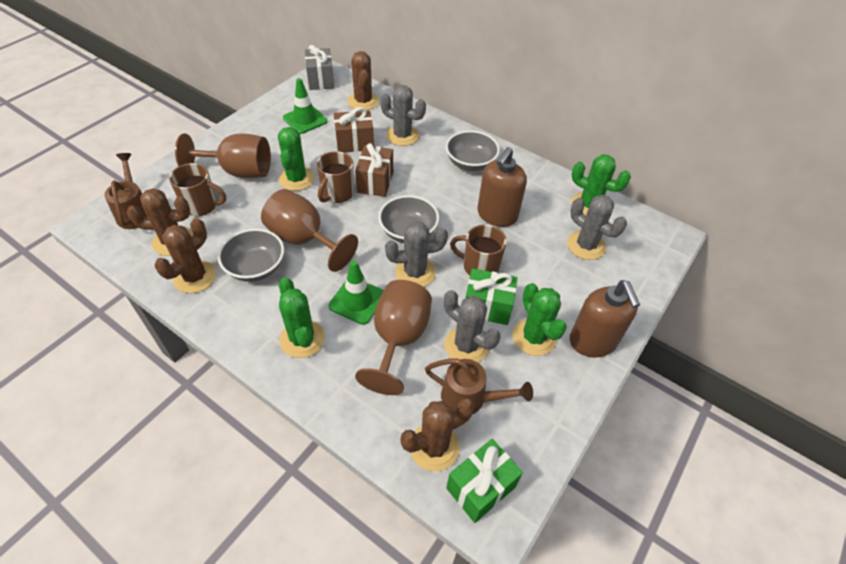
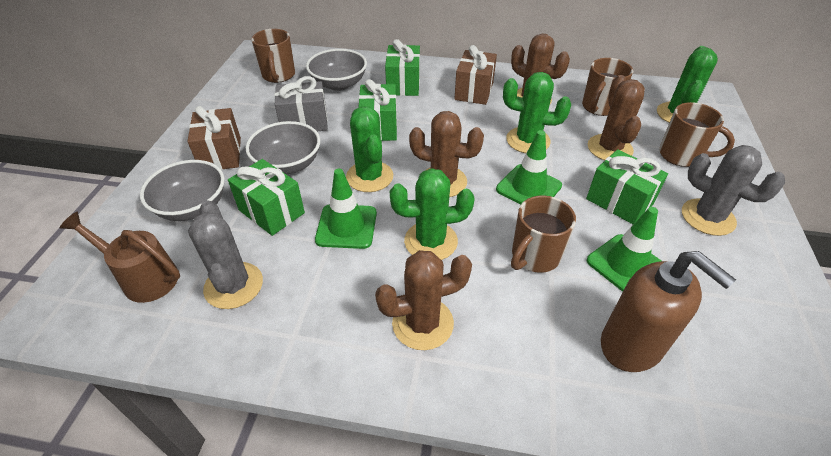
brown goblet: [175,134,271,178] [261,189,358,272] [355,280,432,395] = 3 -> none = 0
brown mug: [169,163,226,216] [317,151,354,203] [450,225,507,276] = 3 -> [251,29,295,83] [511,195,576,273] [582,58,633,116] [659,102,735,167] = 4
brown soap dispenser: [477,147,527,227] [570,280,640,358] = 2 -> [601,251,736,372] = 1
brown watering can: [105,153,147,229] [425,359,533,415] = 2 -> [60,212,180,303] = 1
green gift: [446,439,523,523] [465,268,517,325] = 2 -> [228,159,305,236] [358,79,397,141] [385,39,420,96] [586,149,668,224] = 4
green traffic cone: [283,78,327,134] [328,261,384,325] = 2 -> [315,169,377,249] [496,130,562,204] [587,207,661,292] = 3
grey cactus: [380,85,426,146] [385,221,448,287] [444,290,501,363] [567,195,627,260] = 4 -> [188,200,263,309] [682,145,785,236] = 2

